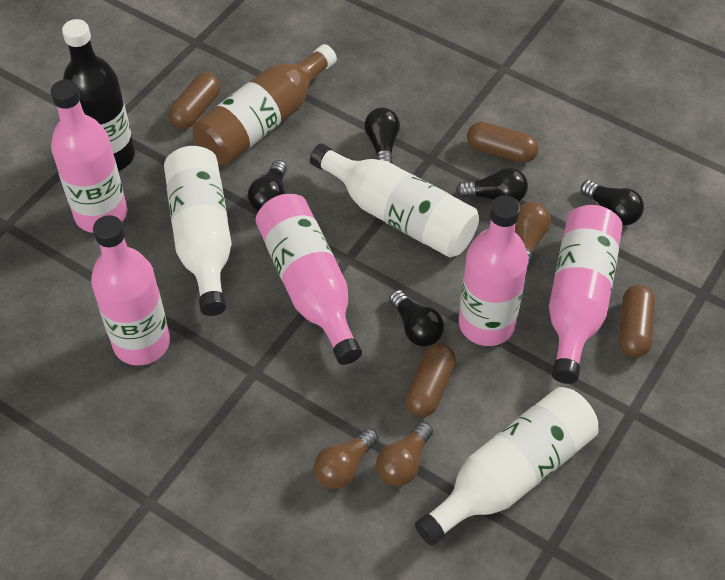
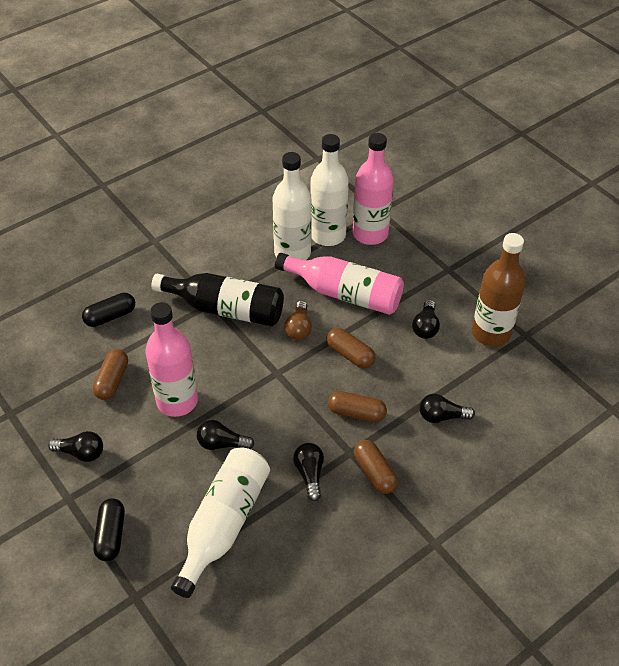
black capsule: none = 0 -> [82,293,135,327] [93,498,125,561] = 2
brown light bulb: [314,428,378,489] [376,422,433,486] [515,202,551,269] = 3 -> [284,301,312,340] = 1
pink bottle: [50,80,127,233] [91,215,170,365] [255,194,362,365] [459,195,528,346] [549,205,623,384] = 5 -> [145,302,198,417] [275,253,404,315] [353,133,394,245] = 3

